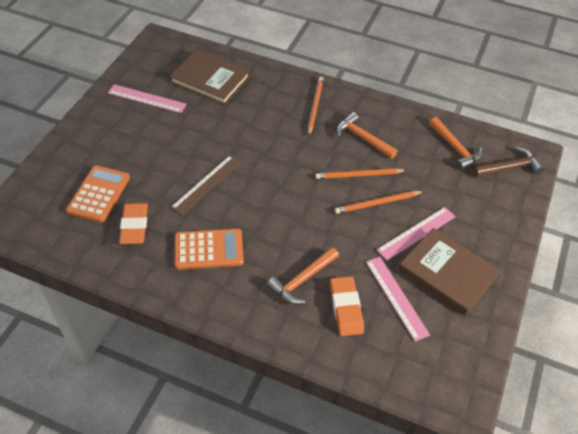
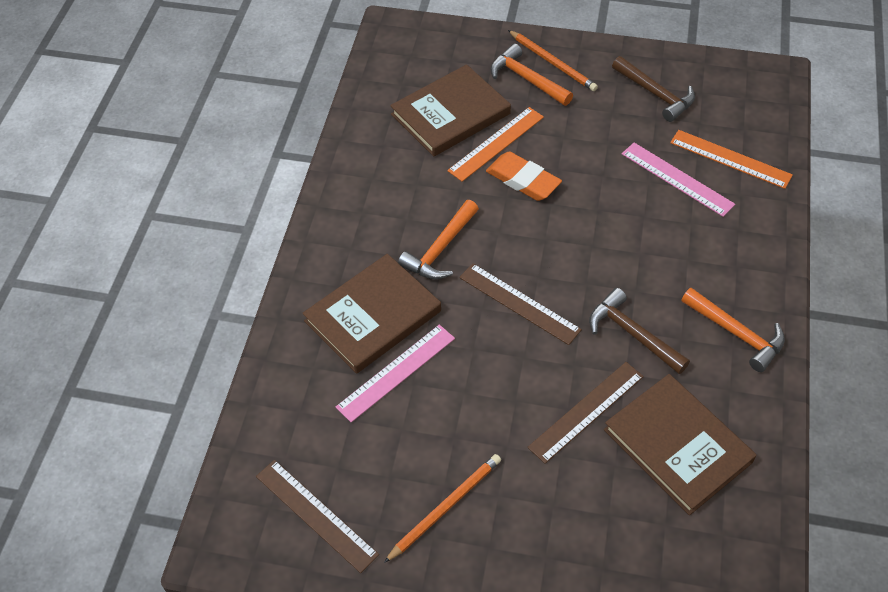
brown book: [169,49,250,105] [398,228,500,315] = 2 -> [303,254,441,374] [390,64,511,157] [604,374,757,515] = 3
brown hammer: [473,147,545,177] = 1 -> [589,288,690,374] [612,56,695,122] = 2
brown ruler: [170,155,241,215] = 1 -> [256,460,379,573] [459,263,582,345] [528,362,644,464] = 3
orange calculator: [66,165,130,223] [175,229,244,270] = 2 -> none = 0
orange eraser: [119,203,148,244] [330,276,364,336] = 2 -> [486,151,562,201] = 1
orange pencil: [308,77,324,136] [315,168,407,179] [335,191,424,214] = 3 -> [384,454,501,563] [508,30,598,91] = 2
orange ruler: none = 0 -> [447,107,544,182] [670,130,793,189] = 2
pink ruler: [108,84,187,113] [366,256,430,342] [376,207,456,261] = 3 -> [336,324,455,422] [622,143,735,217] = 2

